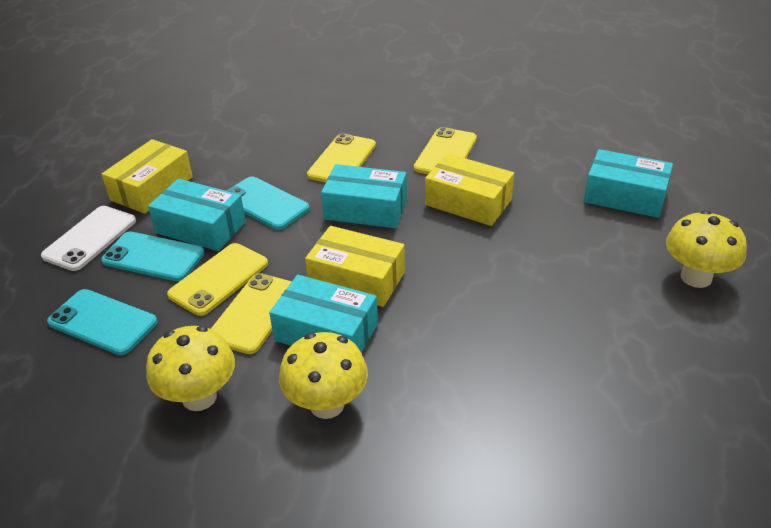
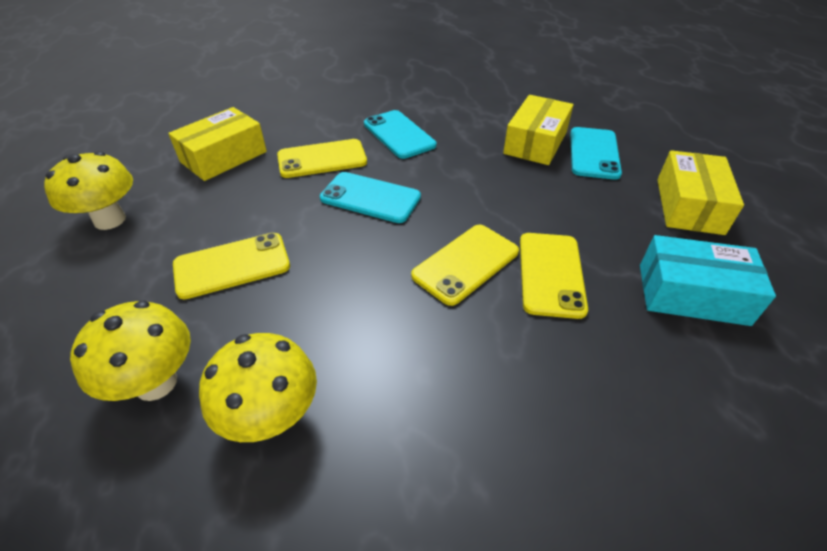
turquoise box: [148,179,246,251] [269,275,378,352] [321,164,407,228] [584,149,673,218] = 4 -> [640,235,776,326] = 1
white phone: [41,206,136,271] = 1 -> none = 0

